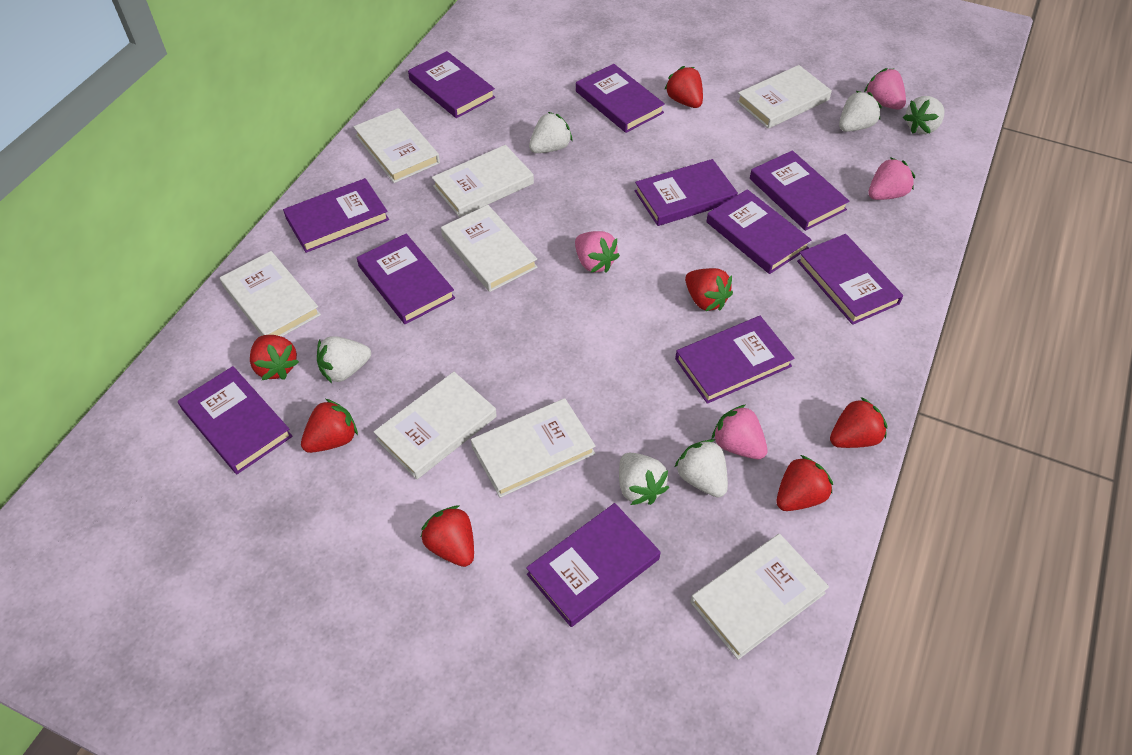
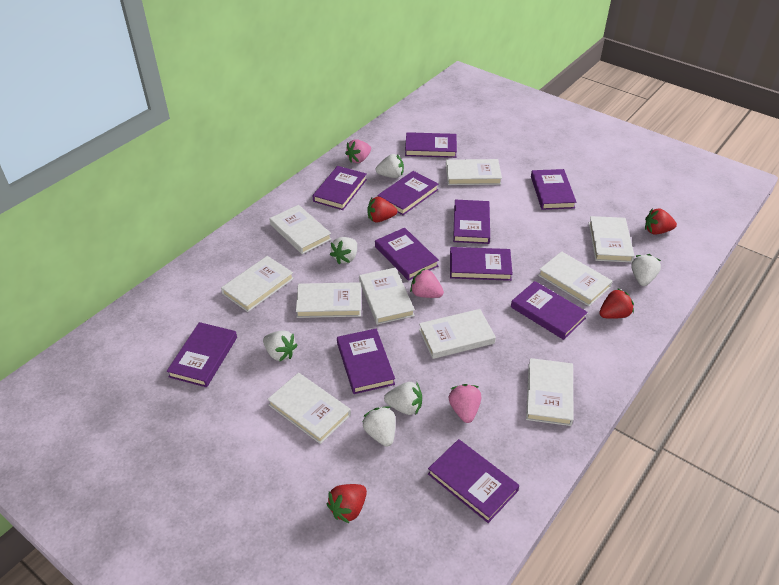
pink strawberry: [575,231,620,273] [712,404,767,459] [864,68,906,110] [868,157,915,200] = 4 -> [345,139,371,163] [410,269,444,298] [448,384,481,423] = 3
red strawberry: [250,335,299,380] [301,399,358,453] [421,505,474,567] [664,66,703,108] [685,268,733,311] [776,455,833,511] [830,397,887,448] = 7 -> [326,484,367,523] [368,197,397,223] [599,288,634,319] [645,208,677,235] = 4
white book: [220,251,321,337] [354,108,440,183] [374,372,497,479] [432,145,534,217] [441,205,538,292] [471,398,596,498] [690,534,829,660] [737,65,832,129] = 8 -> [221,256,294,312] [267,373,351,444] [270,205,331,254] [296,282,361,318] [359,268,415,325] [419,309,496,359] [446,159,502,185] [526,358,573,426] [538,251,612,306] [589,216,634,262] = 10

